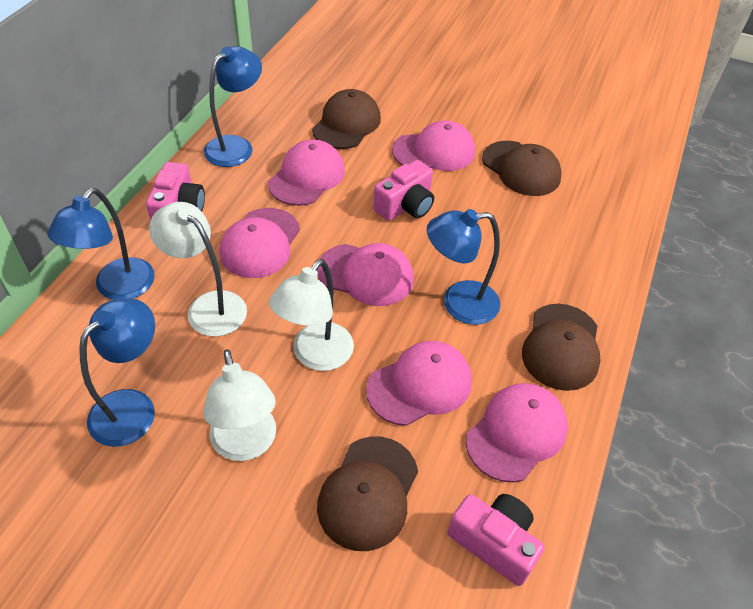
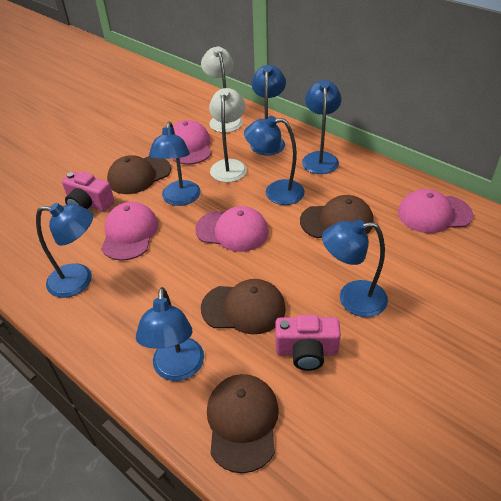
blue lamp: [47,188,155,300] [79,298,155,447] [204,46,262,167] [427,209,500,325] = 4 -> [36,203,93,298] [136,287,204,381] [149,122,201,206] [244,116,305,205] [250,65,286,156] [302,80,342,174] [322,219,388,317] = 7
pink camera: [146,162,205,221] [373,160,434,221] [448,494,544,586] = 3 -> [62,172,114,211] [275,315,341,371] = 2
pink cap: [219,208,300,278] [268,140,345,206] [317,243,414,306] [366,341,472,426] [392,121,475,171] [466,383,568,483] = 6 -> [101,202,158,261] [173,120,211,165] [195,206,269,252] [398,189,473,233] = 4
white lamp: [149,202,247,337] [203,349,276,461] [269,259,354,371] = 3 -> [201,46,243,133] [209,88,247,182] = 2

